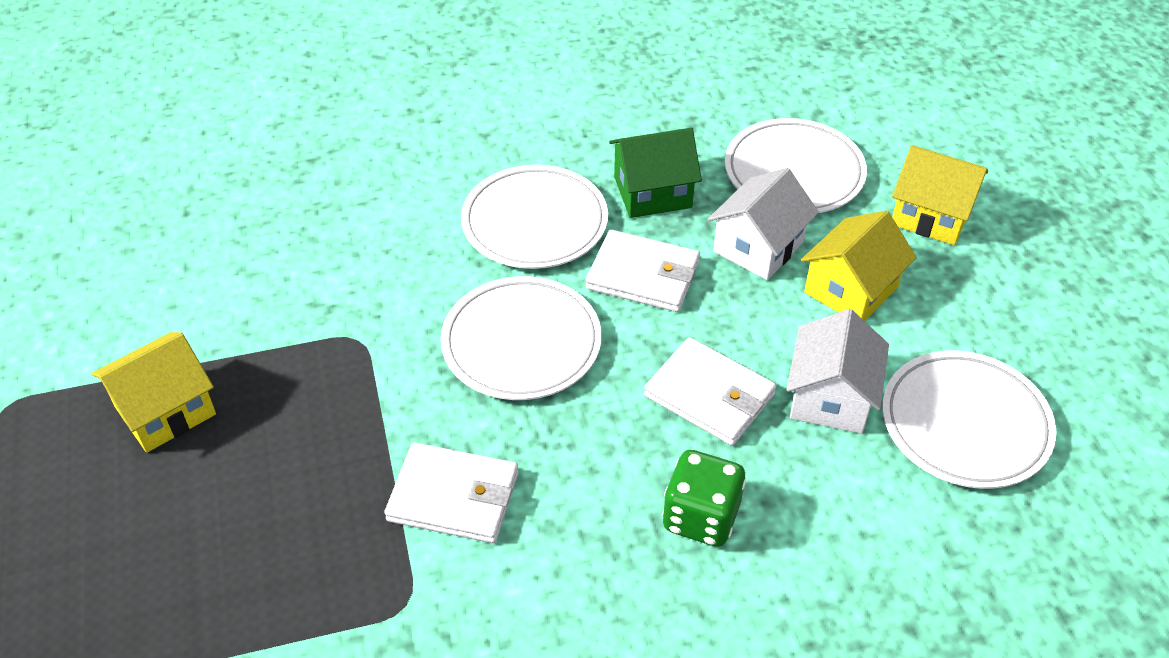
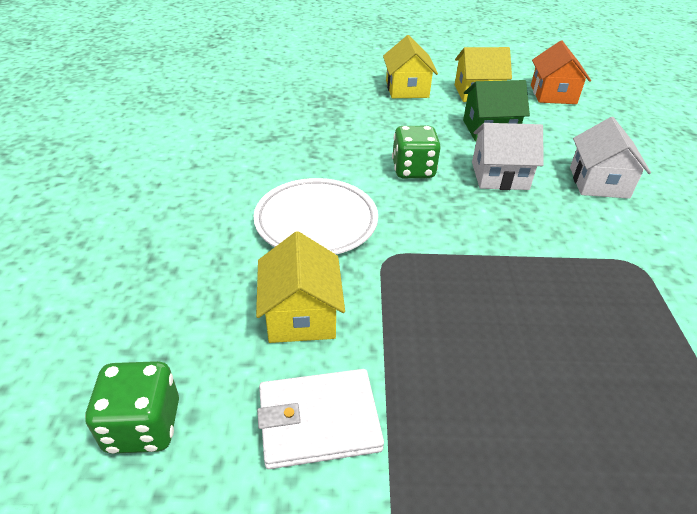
green dice: [662,450,746,547] = 1 -> [85,361,179,454] [392,126,441,178] = 2
orange house: none = 0 -> [531,40,591,104] = 1
white plate: [441,276,602,400] [461,165,608,269] [725,118,867,213] [883,351,1056,489] = 4 -> [253,178,378,254] = 1
white wallet: [385,443,519,543] [586,230,700,312] [644,337,777,445] = 3 -> [257,369,384,469] = 1

